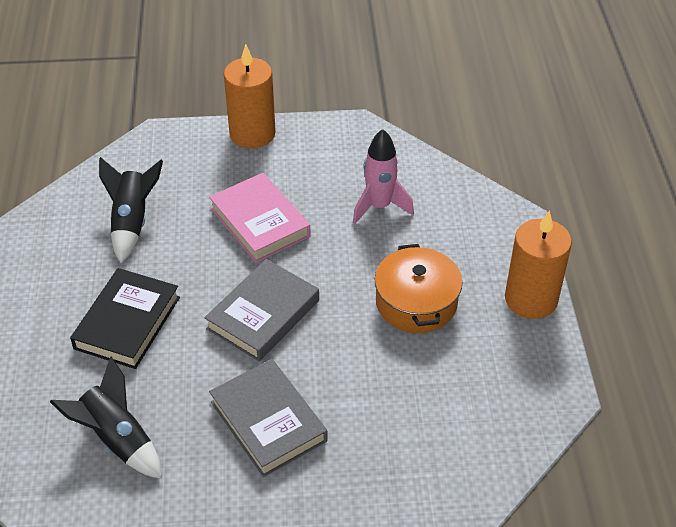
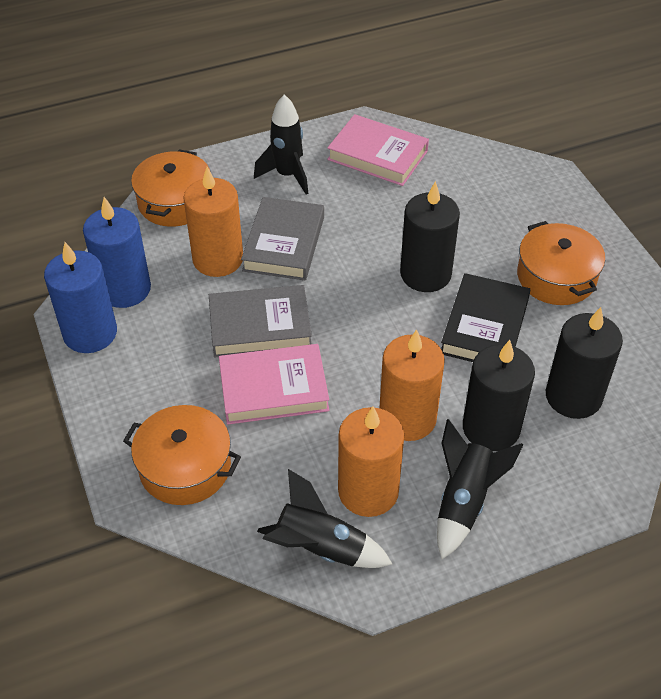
black candle: none = 0 -> [400,181,460,292] [463,340,535,451] [546,307,623,419] = 3
black rocket: [50,357,162,479] [99,157,163,263] = 2 -> [254,95,309,195] [257,469,392,568] [437,419,523,559] = 3
blue candle: none = 0 -> [44,242,117,353] [83,197,151,308] = 2
orange candle: [224,44,276,149] [505,210,572,319] = 2 -> [183,167,243,277] [338,406,404,517] [379,329,445,441] = 3
orange pot: [375,244,462,333] = 1 -> [123,405,241,505] [131,149,211,227] [517,221,605,305] = 3
pink book: [209,173,311,263] = 1 -> [219,344,329,424] [327,114,429,186] = 2
pink rocket: [353,129,414,224] = 1 -> none = 0

